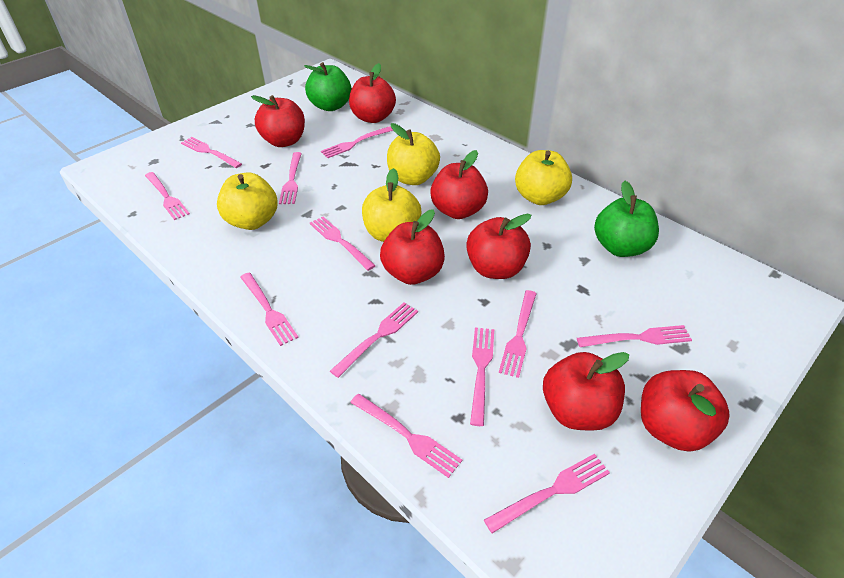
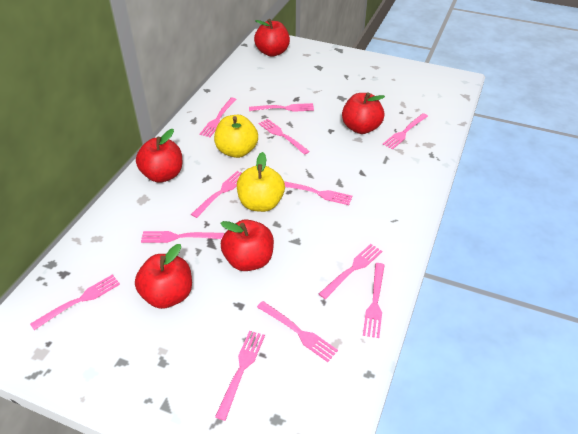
green apple: [304,62,351,111] [594,181,659,257] = 2 -> none = 0
red apple: [251,95,305,147] [349,63,396,123] [380,209,445,285] [430,150,488,219] [466,214,531,279] [543,352,629,431] [641,370,730,452] = 7 -> [135,244,192,309] [136,129,182,183] [221,219,274,271] [254,19,290,57] [342,92,385,134] = 5
yellow apple: [217,172,278,230] [362,168,421,242] [387,123,440,185] [515,150,572,205] = 4 -> [214,115,258,158] [237,152,285,212] = 2

